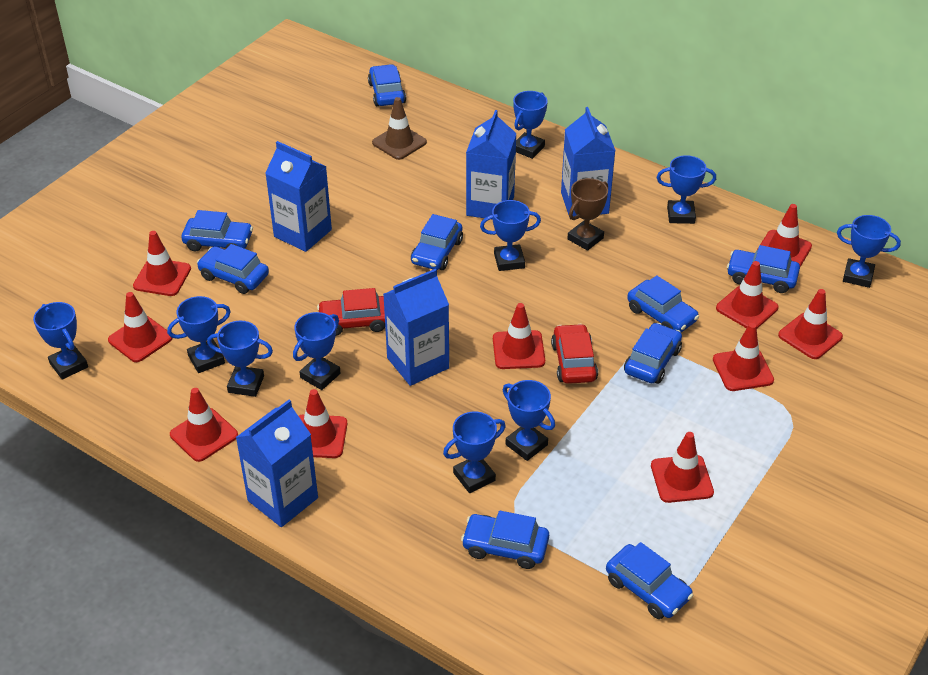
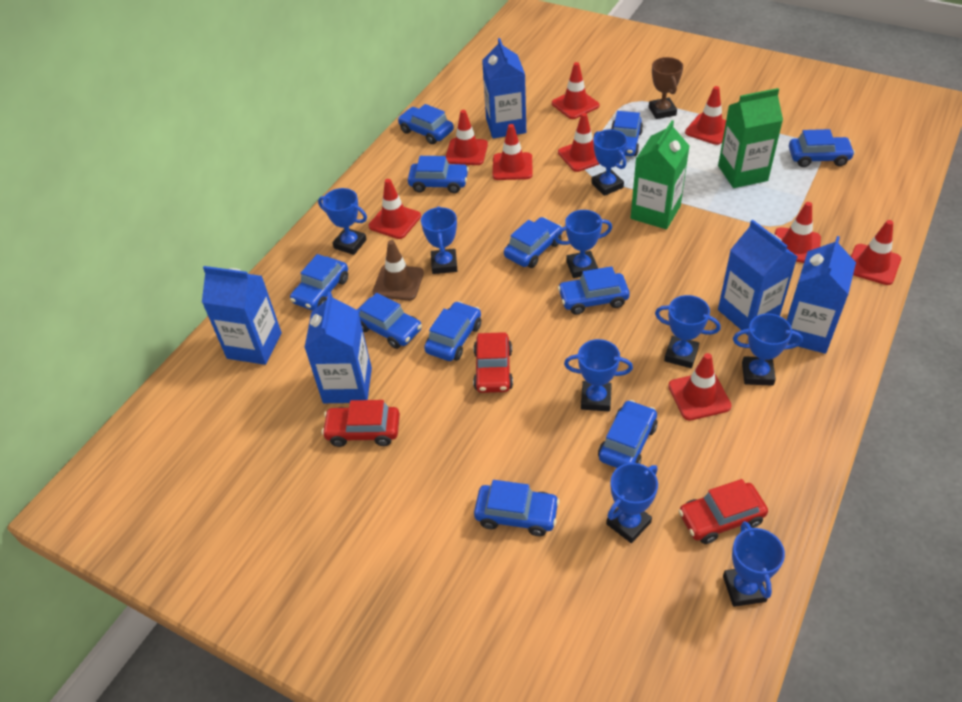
blue car: [181,210,253,251] [197,244,269,294] [368,64,406,106] [411,214,463,270] [461,511,549,569] [606,542,693,619] [624,323,682,384] [627,275,699,333] [727,245,800,293] = 9 -> [290,254,348,310] [357,293,422,349] [398,104,454,144] [408,156,469,193] [424,301,481,361] [474,480,560,536] [504,217,562,268] [558,266,630,315] [598,400,658,468] [611,111,643,156] [789,129,855,167] = 11
blue trophy: [33,302,88,380] [167,296,231,373] [207,321,273,397] [293,312,341,390] [443,411,506,493] [480,200,541,271] [503,380,555,461] [513,91,548,159] [657,155,716,224] [837,215,901,288] = 10 -> [318,188,367,255] [421,206,457,274] [554,210,612,278] [564,339,633,411] [591,129,627,196] [606,463,658,543] [655,295,721,368] [723,521,785,607] [733,314,803,386] = 9
green carton: none = 0 -> [631,120,689,229] [718,88,783,188] = 2
red car: [317,288,385,336] [551,324,598,384] = 2 -> [322,400,400,447] [473,332,513,393] [679,479,768,544] = 3
red traffic cone: [108,292,173,362] [133,231,191,296] [170,388,238,462] [299,389,347,458] [493,303,545,369] [651,432,714,503] [713,323,774,391] [716,261,779,328] [756,204,812,267] [778,289,843,359] = 10 -> [368,179,421,239] [446,110,488,165] [493,124,532,180] [552,62,599,119] [558,113,599,172] [668,353,732,420] [685,86,726,145] [775,202,821,263] [851,220,901,285] = 9

